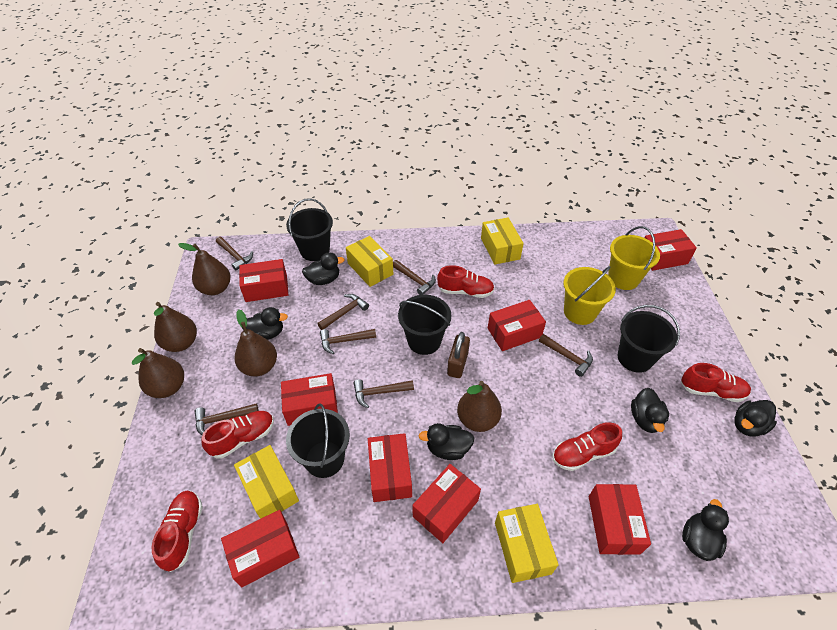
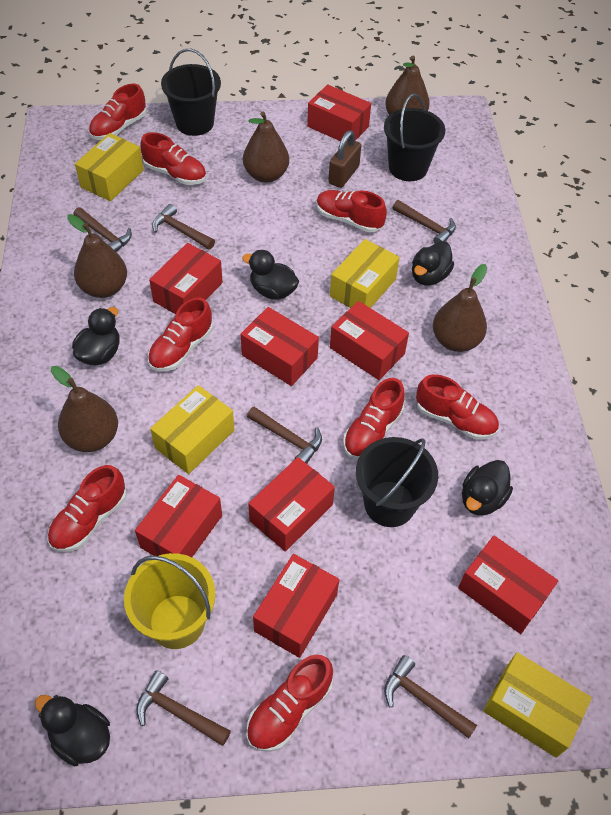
black bucket: [286,198,333,261] [286,404,350,478] [398,295,451,355] [618,305,680,373] = 4 -> [161,49,221,136] [356,437,438,527] [384,93,445,181] = 3
black duck: [242,307,288,340] [302,252,345,285] [419,423,474,460] [631,388,669,433] [682,499,729,561] [734,400,777,437] = 6 -> [35,695,110,766] [72,307,120,366] [242,250,299,300] [412,241,454,286] [462,460,513,516] = 5
brown hammer: [195,403,259,435] [216,237,253,270] [317,294,369,330] [320,329,376,354] [353,379,414,408] [393,260,436,295] [539,334,593,377] = 7 -> [73,207,132,252] [136,670,231,746] [152,204,215,250] [247,407,322,464] [384,655,477,739] [393,200,456,243] = 6
red shoe: [152,491,203,572] [201,411,274,459] [437,265,494,298] [552,422,622,471] [681,363,751,402] = 5 -> [47,465,127,552] [89,84,147,140] [140,132,206,185] [148,298,213,371] [247,655,333,752] [316,190,387,233] [343,378,405,459] [416,374,499,440] = 8
yellow bucket: [563,266,616,325] [608,226,660,290] = 2 -> [124,553,215,649] = 1

